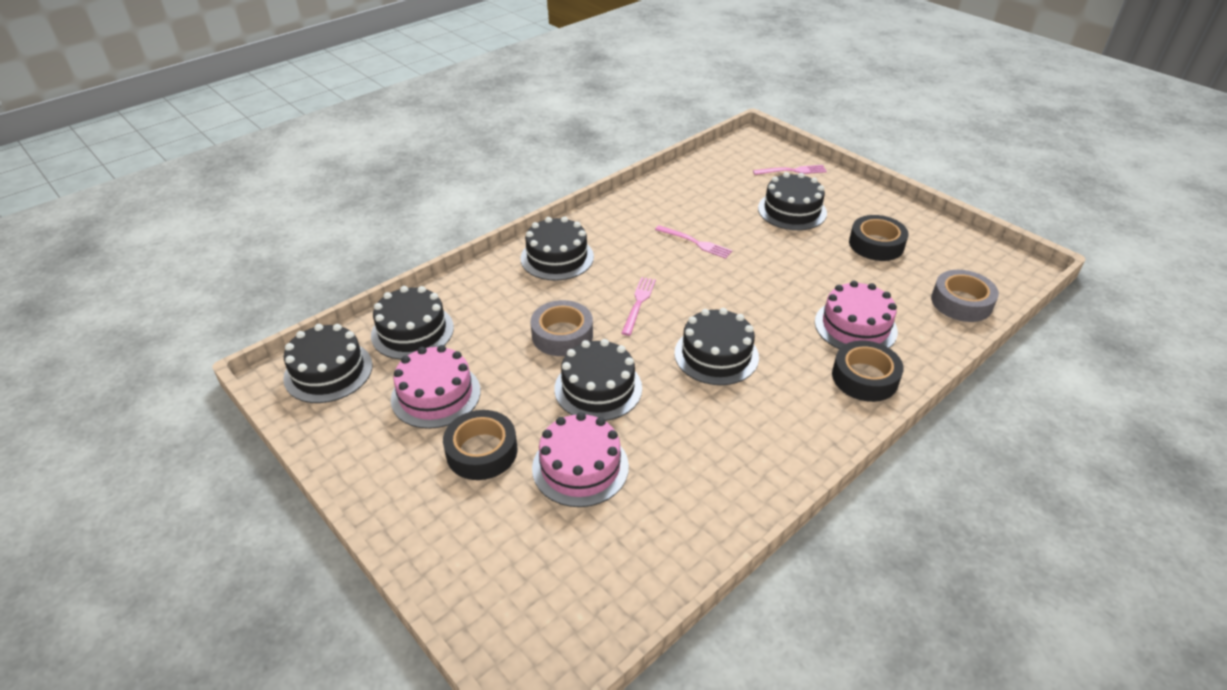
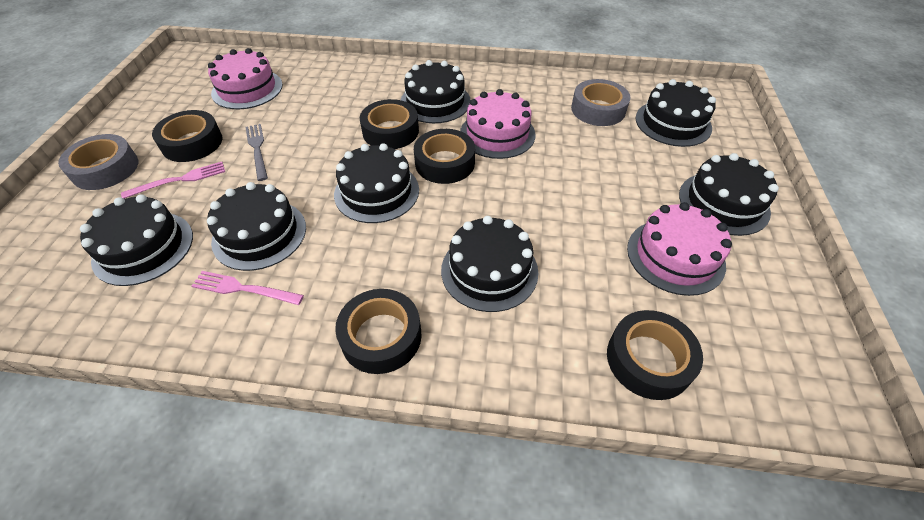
black cake: [283,324,373,403] [371,286,454,360] [520,216,594,281] [555,339,642,421] [674,308,759,385] [758,172,827,230] = 6 -> [80,194,193,286] [207,182,306,271] [334,143,419,223] [401,60,471,123] [441,216,538,312] [636,79,716,147] [679,153,779,236] = 7
black tape: [443,410,517,480] [832,340,904,402] [849,215,909,261] = 3 -> [152,110,222,162] [335,289,422,374] [360,99,419,149] [414,129,475,184] [607,310,703,400] = 5
grey fork: none = 0 -> [245,124,268,181] = 1
pink fork: [621,277,656,336] [655,226,733,259] [753,165,827,175] = 3 -> [121,162,225,199] [192,271,304,305] = 2

